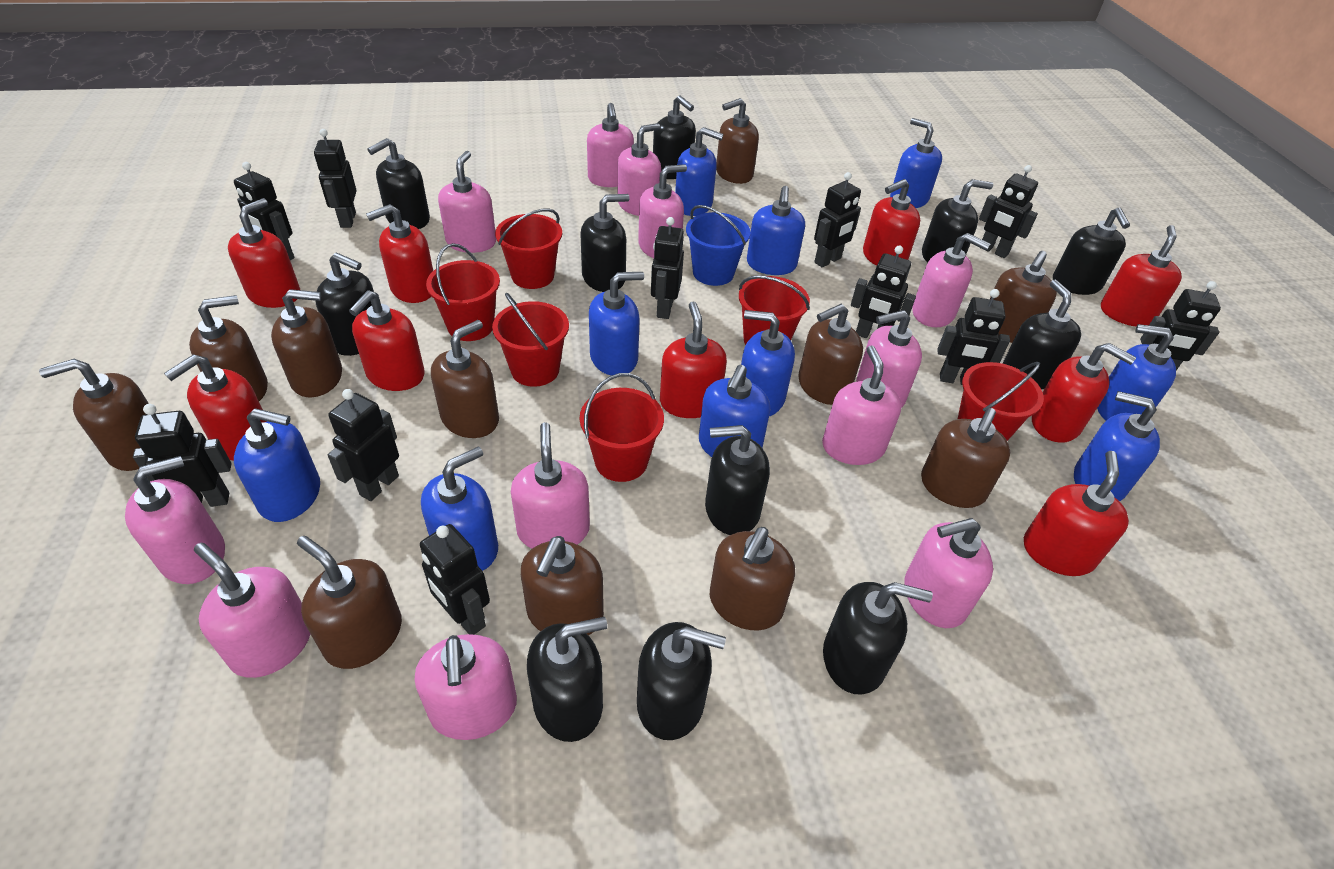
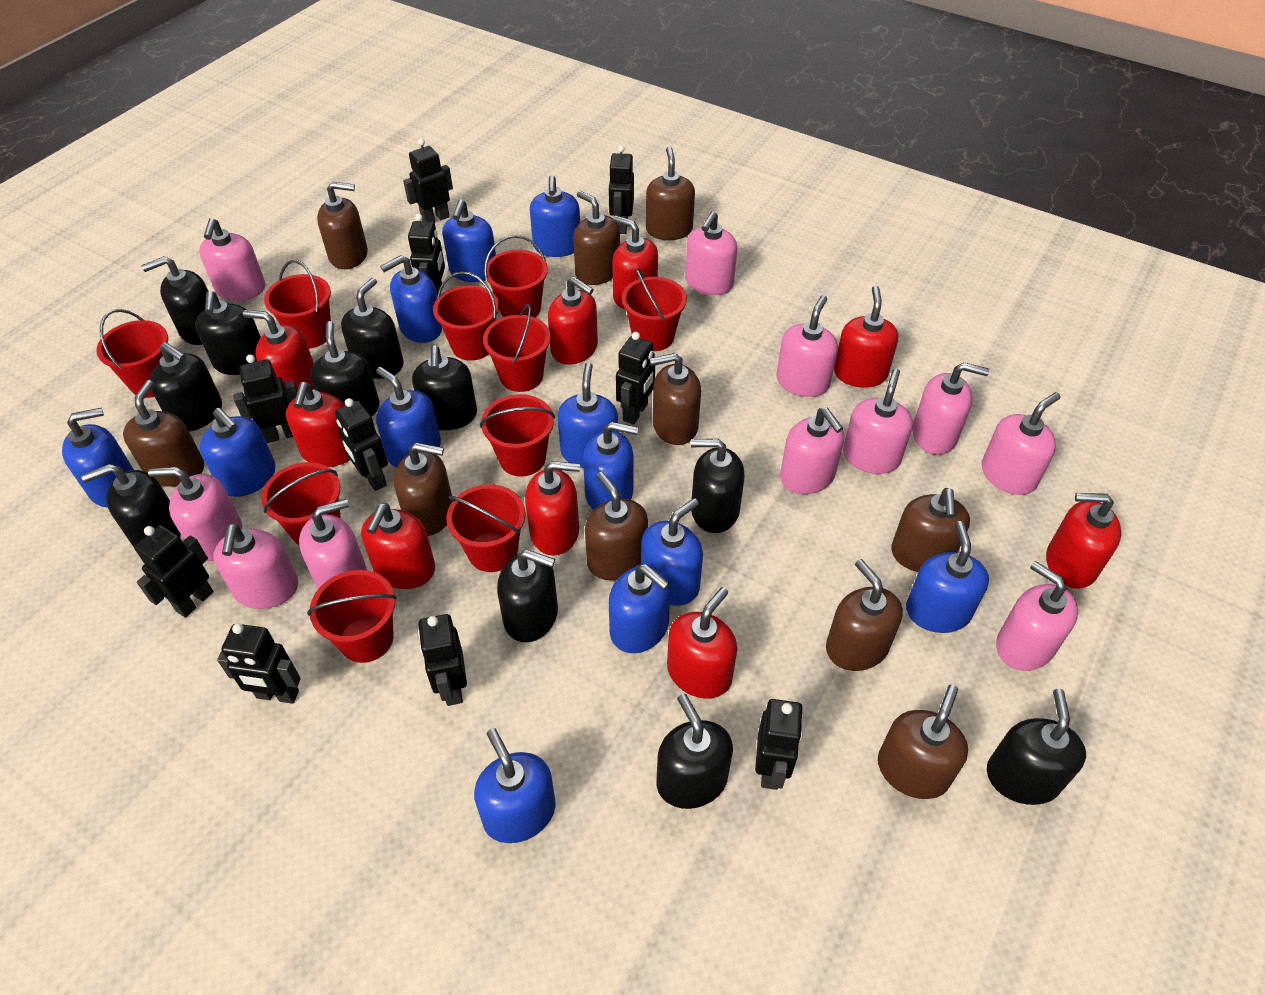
black robot: [133,404,231,507] [234,162,294,260] [314,129,356,228] [328,389,399,501] [420,524,490,635] [651,217,684,319] [814,172,861,267] [851,246,916,338] [937,289,1010,385] [979,165,1038,258] [1140,281,1221,370] = 11 -> [134,525,213,618] [217,623,301,704] [233,355,298,443] [335,398,388,491] [403,138,453,223] [408,214,445,296] [418,614,467,706] [608,145,634,234] [616,332,655,425] [755,699,804,790] = 10
blue bucket: [686,205,751,286] = 1 -> none = 0
blue soap dispenser: [234,408,320,522] [421,447,498,571] [589,272,644,376] [675,127,723,216] [699,365,770,457] [741,310,795,416] [747,186,805,275] [890,118,942,208] [1074,391,1160,501] [1097,324,1176,421] = 10 -> [62,408,134,507] [200,408,275,497] [376,367,441,468] [380,255,442,343] [442,199,496,282] [474,728,556,843] [530,175,580,257] [558,363,618,468] [583,422,638,510] [609,564,671,653] [641,498,703,606] [906,521,989,633] = 12
brown soap dispenser: [39,359,149,471] [189,295,268,401] [271,289,342,398] [297,536,402,669] [431,320,499,438] [521,536,604,635] [710,527,795,630] [716,98,759,184] [798,304,863,405] [921,408,1010,508] [990,251,1057,343] = 11 -> [123,380,204,487] [317,182,368,269] [394,443,452,536] [573,191,620,285] [585,472,648,580] [646,146,695,240] [650,353,701,445] [826,559,903,671] [878,685,968,799] [891,488,970,572] = 10
pink soap dispenser: [125,456,225,584] [194,543,310,678] [415,634,517,740] [438,151,496,253] [511,422,590,549] [587,103,634,187] [618,123,661,216] [638,164,687,258] [822,345,902,465] [856,310,922,408] [904,518,993,628] [912,233,990,327] = 12 -> [148,467,242,561] [199,218,266,301] [213,523,298,609] [299,499,367,589] [685,211,737,295] [776,295,838,397] [780,407,844,494] [843,368,913,474] [912,362,990,455] [982,392,1061,495] [996,561,1078,671] = 11
red bucket: [426,243,500,341] [492,292,569,387] [495,208,562,289] [580,373,664,482] [739,276,810,345] [958,362,1044,441] = 6 -> [96,309,168,398] [261,462,341,545] [264,260,331,348] [307,570,397,663] [433,271,499,361] [446,484,525,572] [480,394,555,477] [483,304,551,392] [484,235,548,318] [622,268,687,351] = 10

